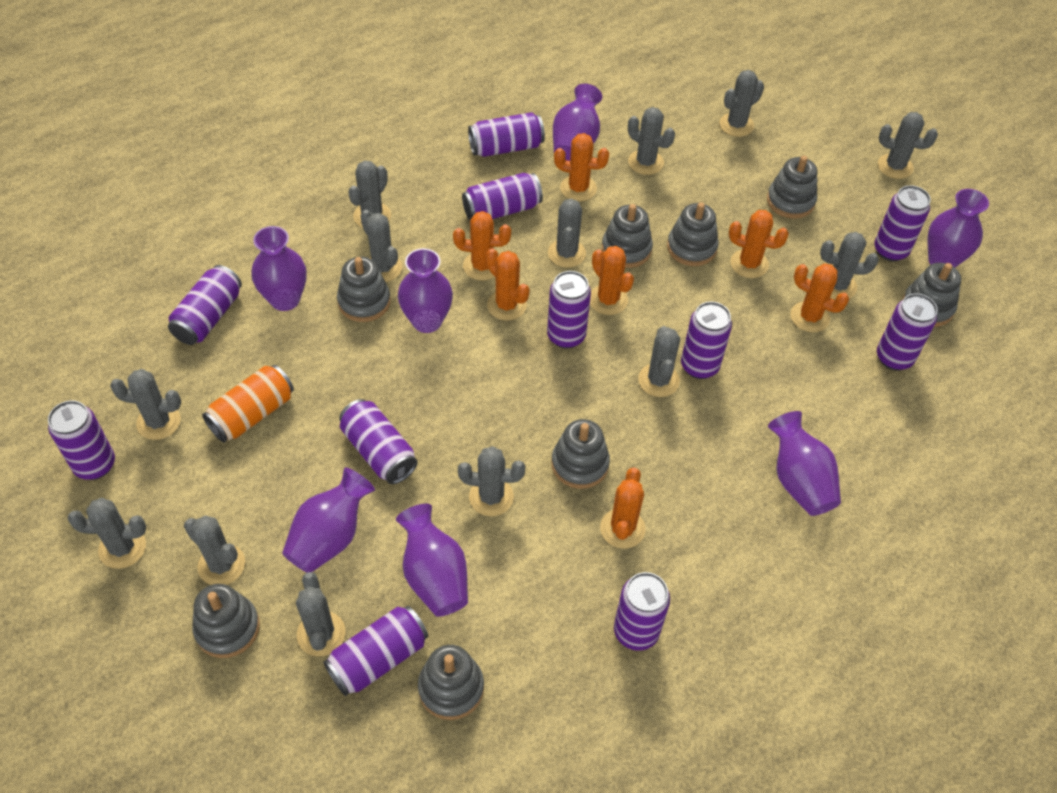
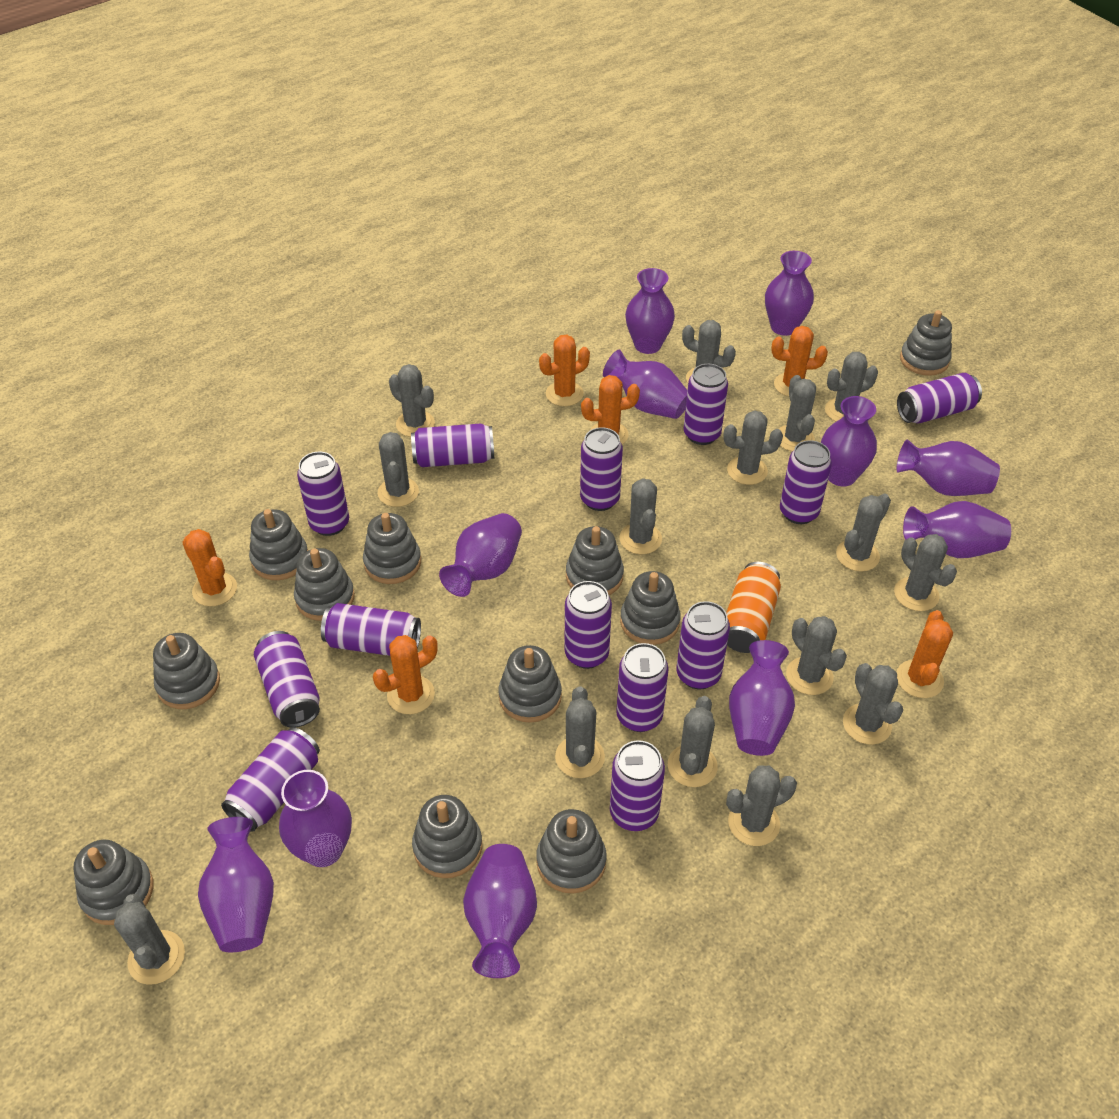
grey cactus: [67,498,146,569] [110,369,181,440] [184,515,245,585] [296,572,346,657] [348,161,391,228] [360,210,402,282] [458,446,526,516] [548,198,586,268] [628,107,675,175] [638,326,680,397] [719,70,764,137] [820,232,879,300] [878,112,938,179] = 13 -> [114,894,185,985] [378,432,419,507] [389,364,435,437] [555,686,605,778] [619,478,662,554] [668,696,718,787] [682,320,736,383] [723,411,783,485] [726,766,797,846] [779,375,816,451] [786,616,847,695] [825,352,878,422] [836,493,891,572] [843,663,903,745] [894,534,957,611] = 15
grey stacking toy: [192,584,260,658] [337,257,391,322] [418,645,484,720] [551,419,610,489] [602,204,653,268] [667,202,719,266] [767,156,817,219] [902,263,961,327] = 8 -> [73,840,154,925] [153,633,220,709] [249,509,308,580] [294,548,355,621] [363,513,421,584] [412,795,482,878] [499,645,562,723] [536,809,607,894] [566,526,624,595] [620,571,681,645] [900,310,952,376] = 11
orange cactus: [453,211,511,281] [486,248,530,321] [554,133,609,201] [590,246,634,315] [600,468,646,549] [729,210,789,278] [790,263,849,332] = 7 -> [182,529,237,606] [373,635,438,714] [539,335,590,406] [581,375,640,445] [771,326,828,397] [897,610,953,698] = 6
purple can: [48,401,115,480] [168,265,242,345] [323,606,428,696] [339,399,418,484] [462,173,543,220] [468,112,545,157] [547,271,591,349] [614,572,670,651] [681,302,732,379] [874,185,931,261] [877,294,937,370] = 11 -> [221,727,320,832] [254,631,320,727] [297,452,349,536] [321,603,421,656] [411,424,494,467] [565,581,612,669] [580,427,623,511] [610,740,665,831] [616,643,668,732] [676,601,730,689] [683,364,728,445] [780,440,832,524] [897,373,982,423] = 13
purple vase: [251,226,307,311] [282,468,375,572] [396,504,468,617] [398,248,453,333] [553,84,602,161] [768,411,841,516] [928,189,989,268] = 7 -> [198,817,274,952] [279,770,352,867] [439,513,522,597] [463,844,537,978] [603,349,688,419] [625,268,675,354] [729,640,795,756] [765,251,814,336] [821,396,877,487] [896,439,1000,496] [903,501,1011,558] = 11

